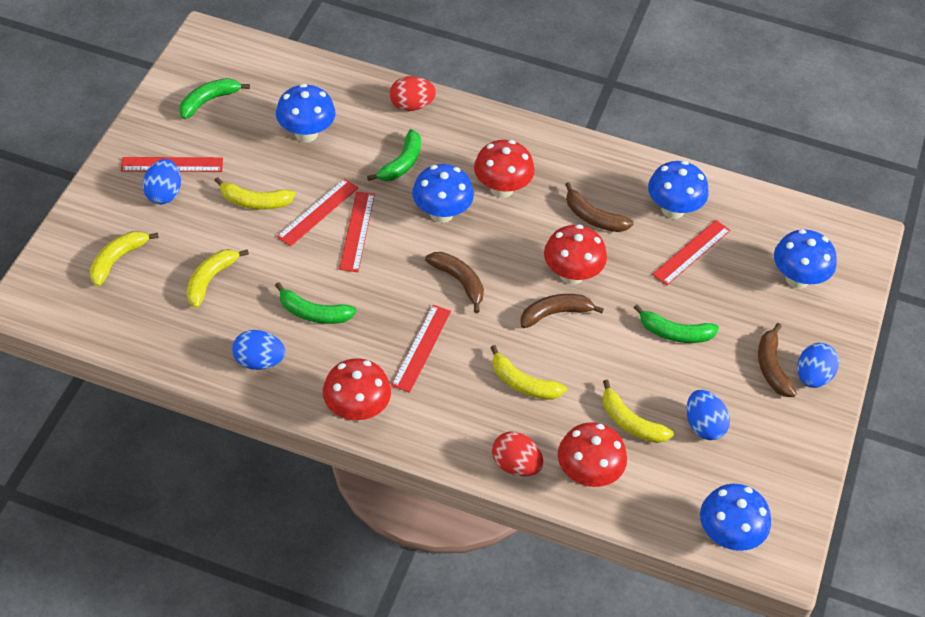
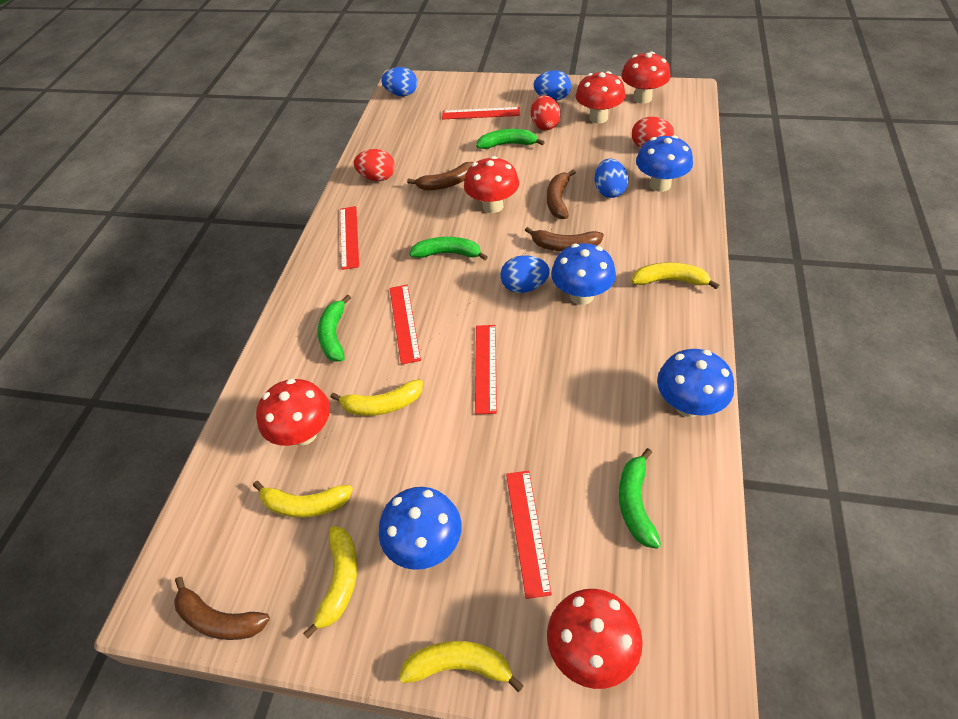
blue mushroom: [276,84,336,142] [412,164,474,223] [648,161,709,219] [700,484,771,551] [774,229,837,289] = 5 -> [379,487,462,570] [551,243,616,305] [636,135,693,192] [657,349,734,417] = 4
red egg: [390,76,436,111] [492,432,543,477] = 2 -> [354,149,395,181] [531,95,560,130] [632,117,674,148] = 3
red mushroom: [323,358,391,421] [474,140,534,198] [544,224,607,285] [558,422,627,487] = 4 -> [256,379,330,446] [464,156,519,213] [547,589,643,689] [576,71,625,123] [621,52,671,104] = 5

